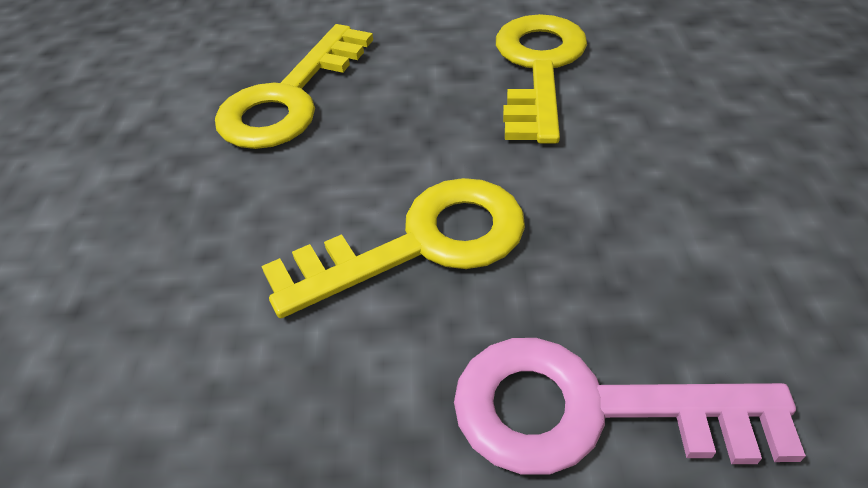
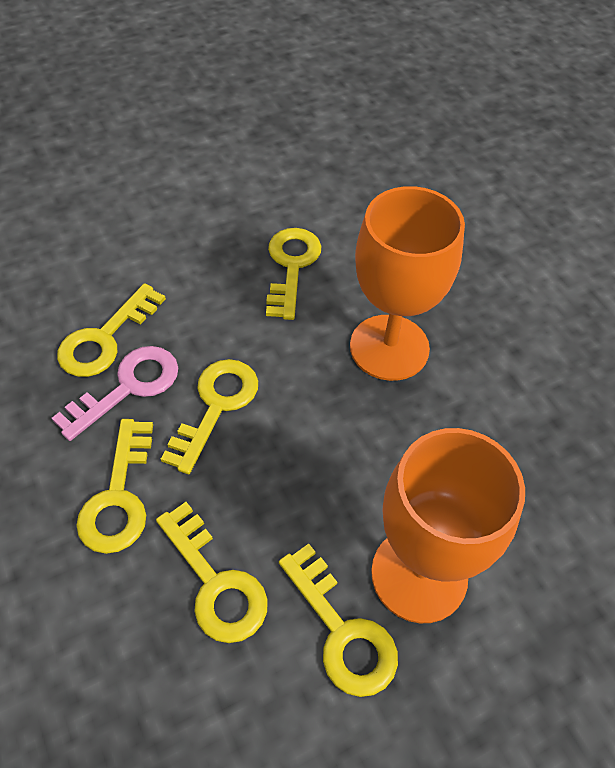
orange goblet: none = 0 -> [350,186,465,381] [371,428,525,623] = 2
yellow key: [215,24,373,149] [261,178,525,318] [496,14,587,144] = 3 -> [57,283,166,377] [76,419,153,554] [156,502,268,643] [161,359,258,474] [266,228,321,320] [279,544,398,697] = 6

